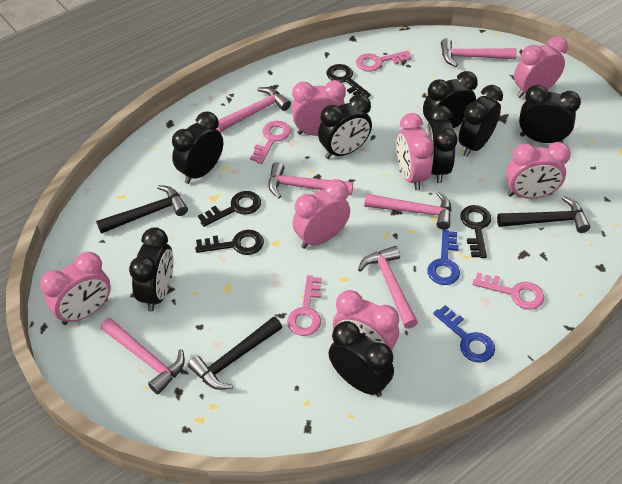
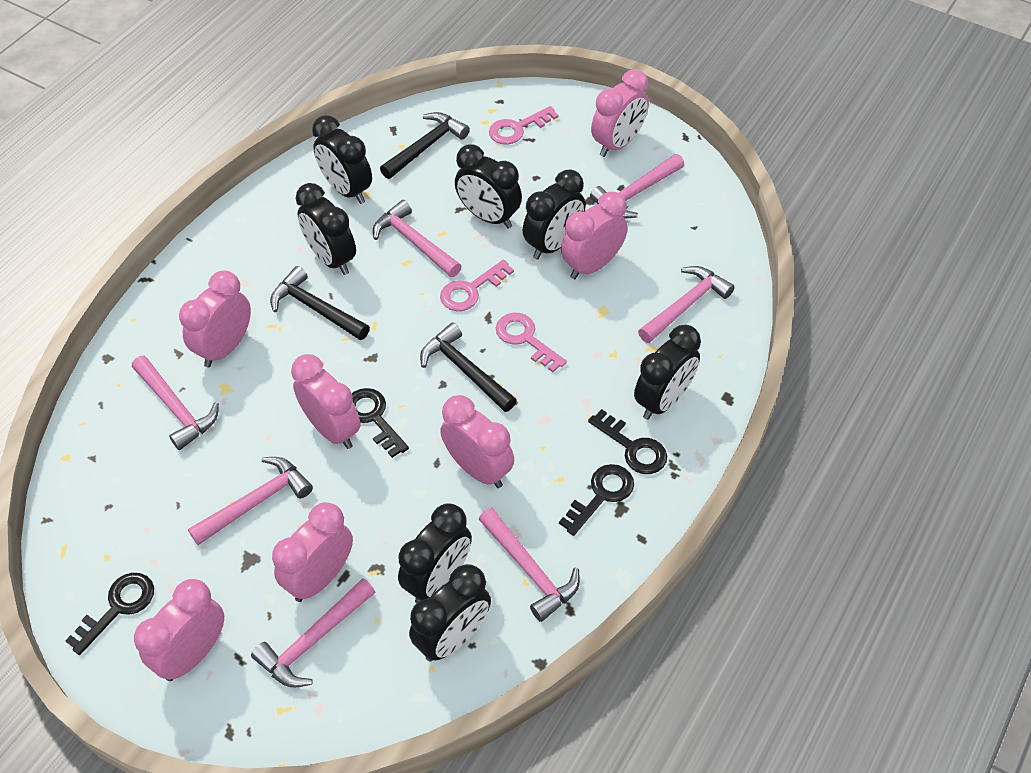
black clock: [129,227,174,312] [172,111,223,184] [318,94,372,159] [329,321,394,397] [423,71,478,128] [426,106,458,183] [458,85,503,157] [519,85,581,143] = 8 -> [296,183,356,275] [312,115,372,204] [398,503,472,603] [409,564,491,661] [455,144,522,229] [523,170,585,260] [634,325,701,420] = 7
blue key: [427,230,460,285] [433,305,495,363] = 2 -> none = 0
pink hammer: [101,318,185,394] [216,87,291,132] [268,162,353,198] [358,246,418,329] [364,192,452,230] [441,38,517,67] = 6 -> [132,356,219,450] [188,457,313,545] [251,578,375,688] [373,200,461,277] [478,508,580,622] [590,154,684,218] [638,266,735,343] = 7
pink key: [250,121,291,164] [287,275,322,336] [356,51,411,71] [472,272,544,310] = 4 -> [440,260,514,311] [489,106,558,145] [496,313,567,372] = 3

